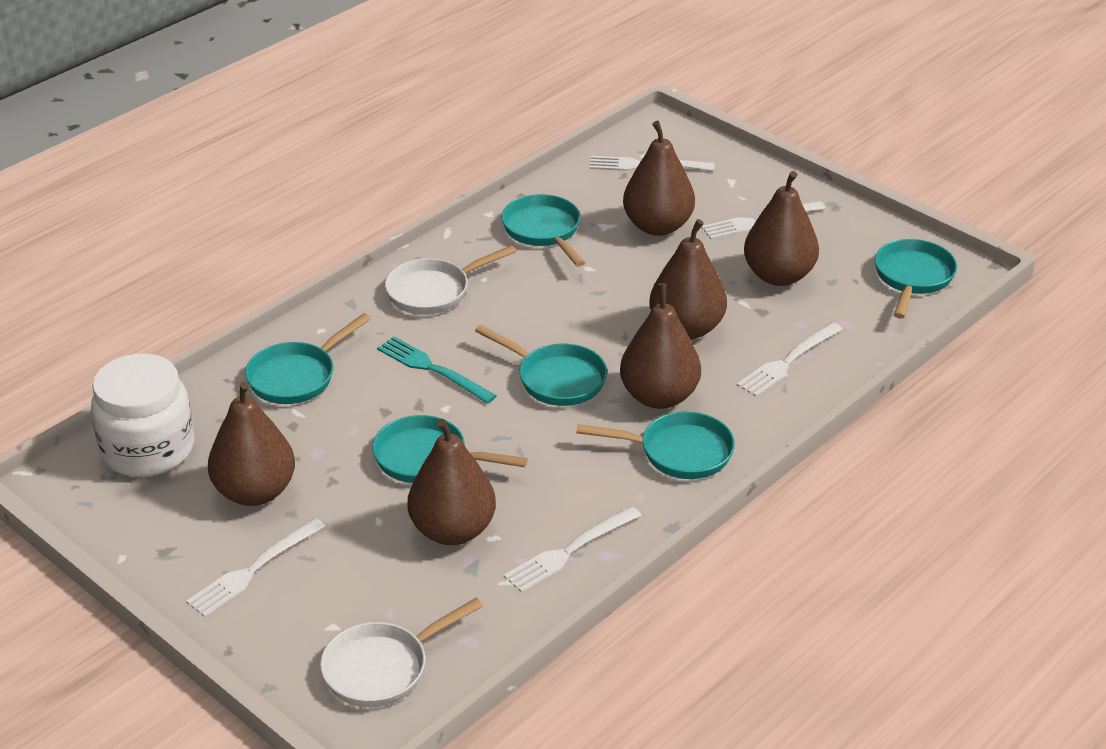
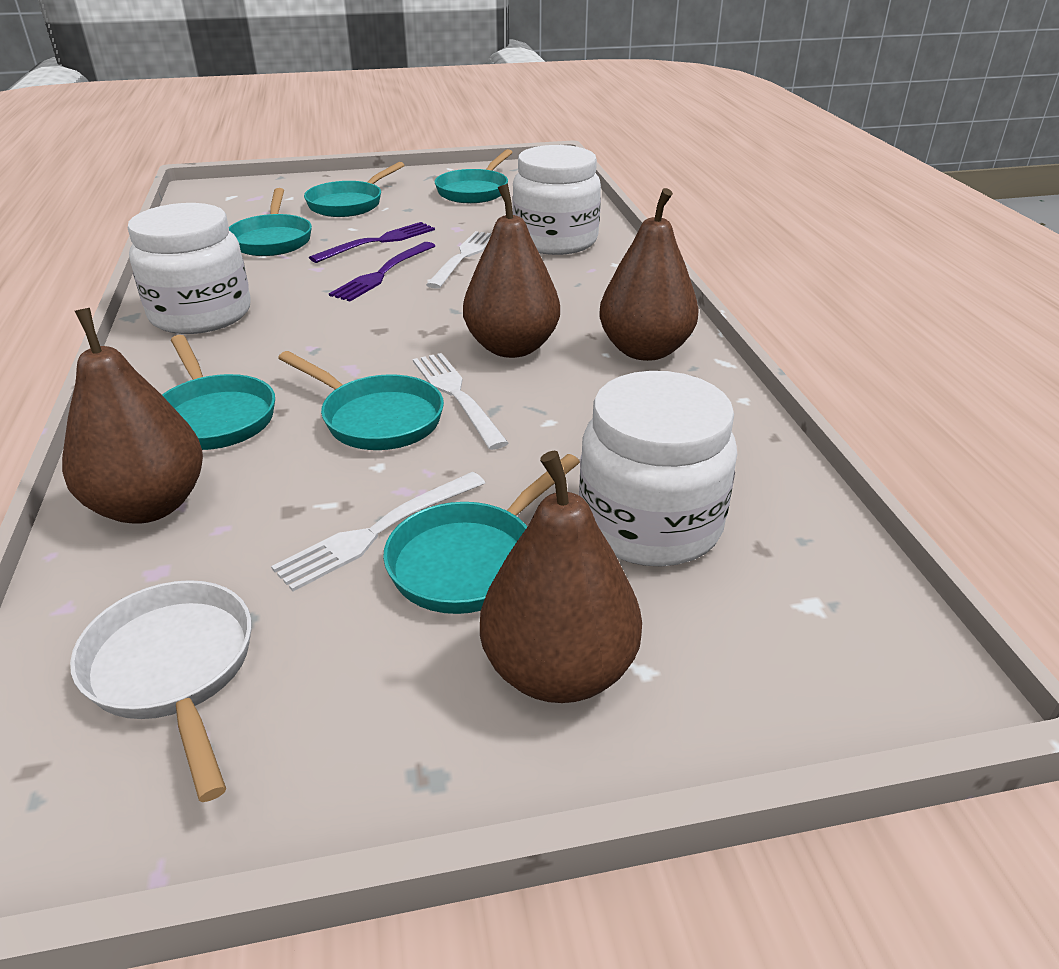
brown pear: [208,381,295,506] [408,419,496,545] [620,283,701,409] [623,121,695,236] [649,219,727,339] [744,171,819,286] = 6 -> [62,308,203,524] [463,184,560,358] [480,451,642,703] [599,188,699,361] = 4
purple fork: none = 0 -> [309,222,435,263] [329,242,435,302] = 2
turquoise fork: [377,336,497,404] = 1 -> none = 0
white fork: [186,518,325,617] [504,506,641,592] [590,156,715,171] [701,201,826,240] [737,322,842,397] = 5 -> [271,472,485,591] [413,353,508,450] [426,231,491,289] = 3
white jar: [91,353,194,477] = 1 -> [128,203,250,334] [512,145,601,255] [579,371,737,566] = 3
white pan: [320,598,483,707] [385,245,516,315] = 2 -> [70,580,252,802] = 1

